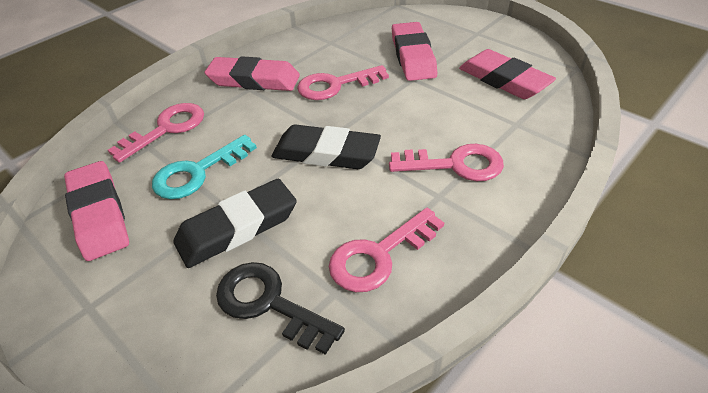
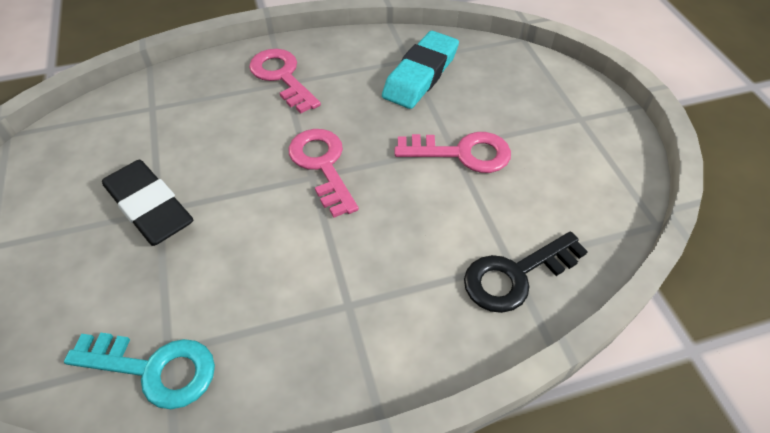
black eraser: [173,179,297,268] [272,124,381,169] = 2 -> [102,160,193,246] = 1
pink eraser: [64,161,129,261] [205,56,300,91] [392,22,437,81] [459,49,556,99] = 4 -> none = 0
pink key: [108,103,204,163] [297,65,389,100] [329,208,444,292] [389,144,504,181] = 4 -> [249,49,321,113] [289,129,359,218] [395,132,511,173] = 3
turquoise eraser: none = 0 -> [382,31,459,109] = 1

